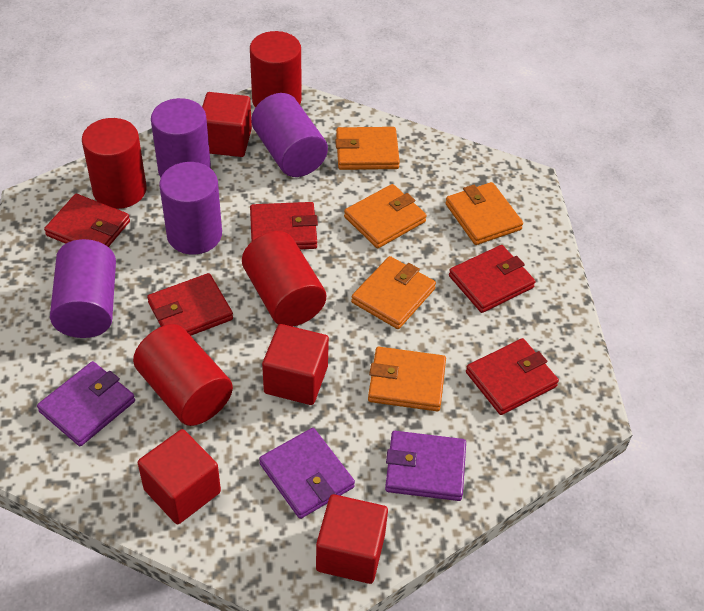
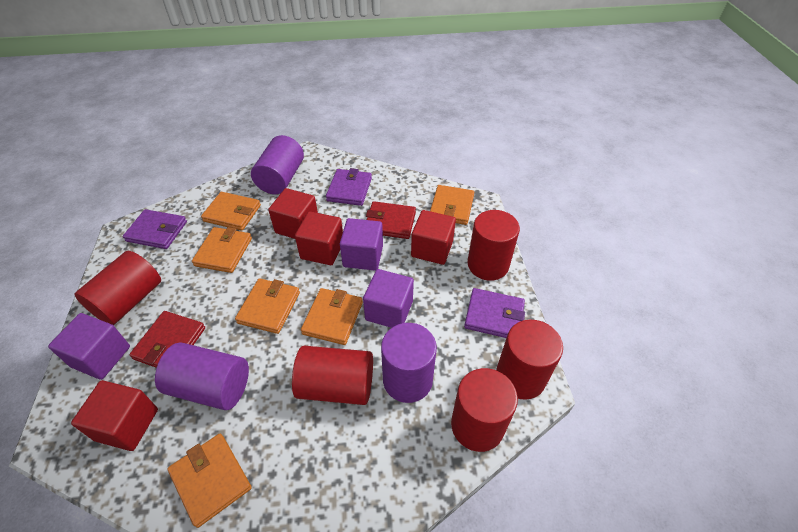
orange wallet: [335,127,400,170] [344,184,427,248] [351,256,436,329] [368,347,446,411] [445,182,523,245] = 5 -> [167,434,252,528] [192,227,252,273] [201,192,261,231] [235,278,300,334] [301,288,363,345] [430,185,474,225] = 6
purple cube: none = 0 -> [48,313,130,380] [340,218,383,271] [363,269,414,328] = 3
purple cylinder: [50,239,116,338] [151,98,211,177] [159,162,222,255] [251,93,328,177] = 4 -> [155,342,249,410] [251,135,304,194] [381,323,437,403] = 3
red cylinder: [82,118,147,209] [133,324,233,426] [242,231,326,327] [250,31,301,108] = 4 -> [75,251,161,325] [292,346,373,405] [451,368,518,452] [467,210,520,281] [496,320,563,400] = 5
red wallet: [44,194,130,247] [147,273,233,336] [250,202,318,249] [449,245,535,313] [466,338,559,415] = 5 -> [129,311,205,368] [366,201,416,239] = 2

